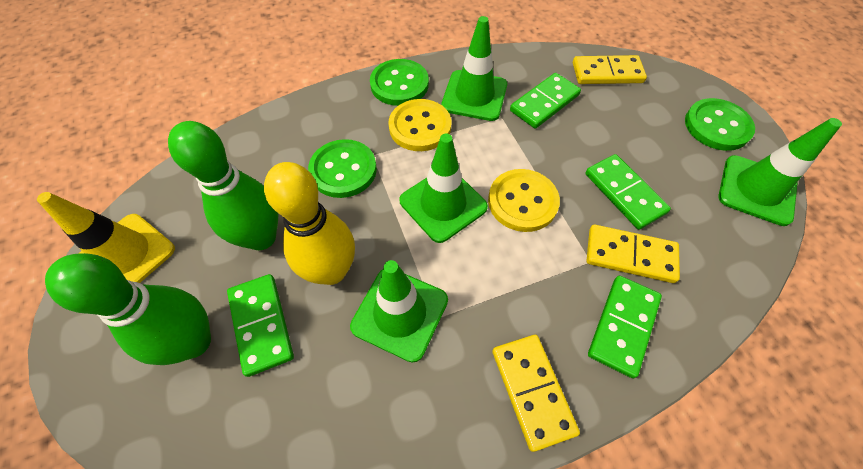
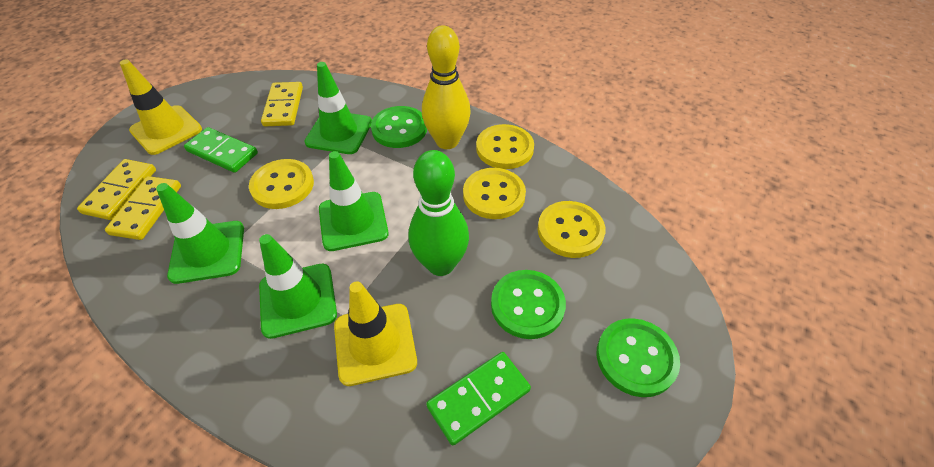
green bowling pin: [45,253,211,365] [168,121,279,250] = 2 -> [409,150,469,276] = 1
green domino: [227,274,294,377] [510,73,581,129] [585,154,671,230] [588,276,662,378] = 4 -> [184,127,258,173] [426,352,531,445] = 2
yellow button: [388,99,451,151] [488,169,560,232] = 2 -> [249,159,314,209] [463,168,526,219] [476,124,534,169] [538,201,605,258] = 4
yellow traffic cone: [37,192,175,283] = 1 -> [120,60,202,155] [334,281,417,386] = 2

